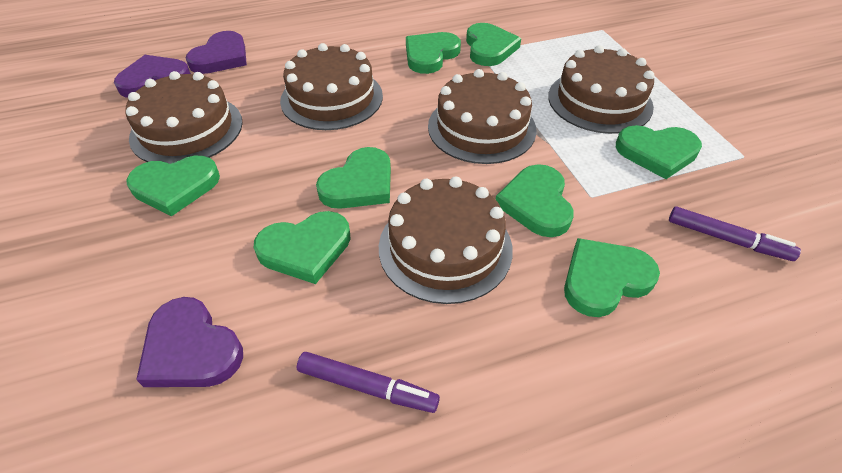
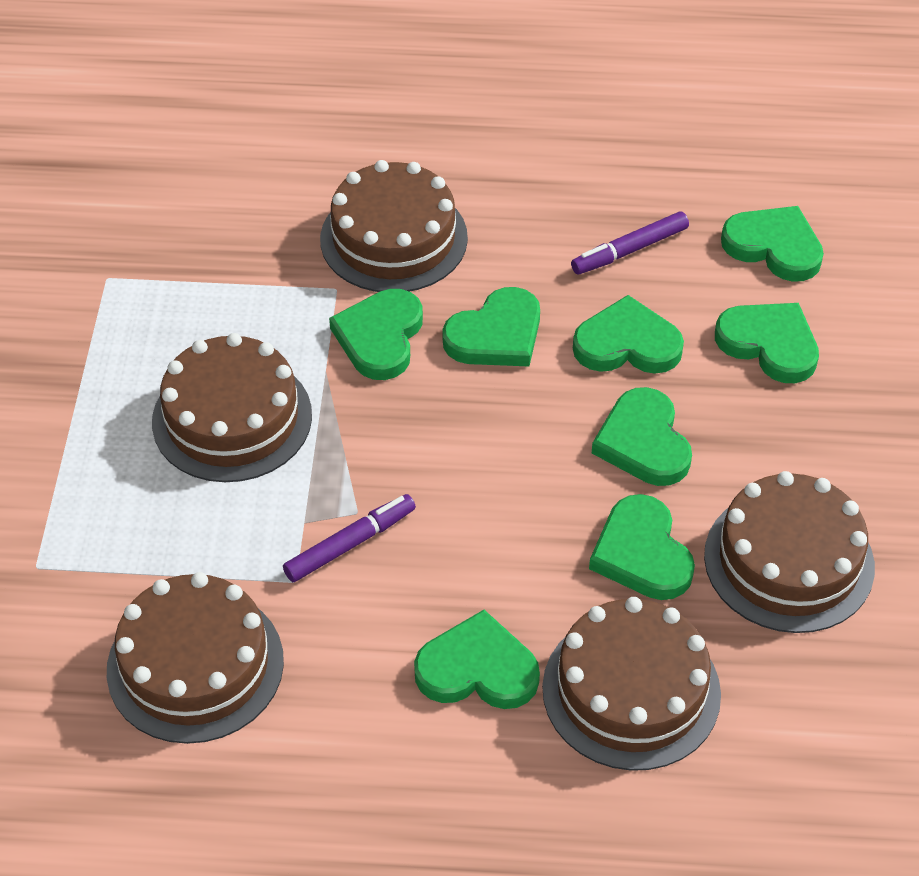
purple heart: [114,55,191,98] [136,297,243,387] [186,31,247,74] = 3 -> none = 0

